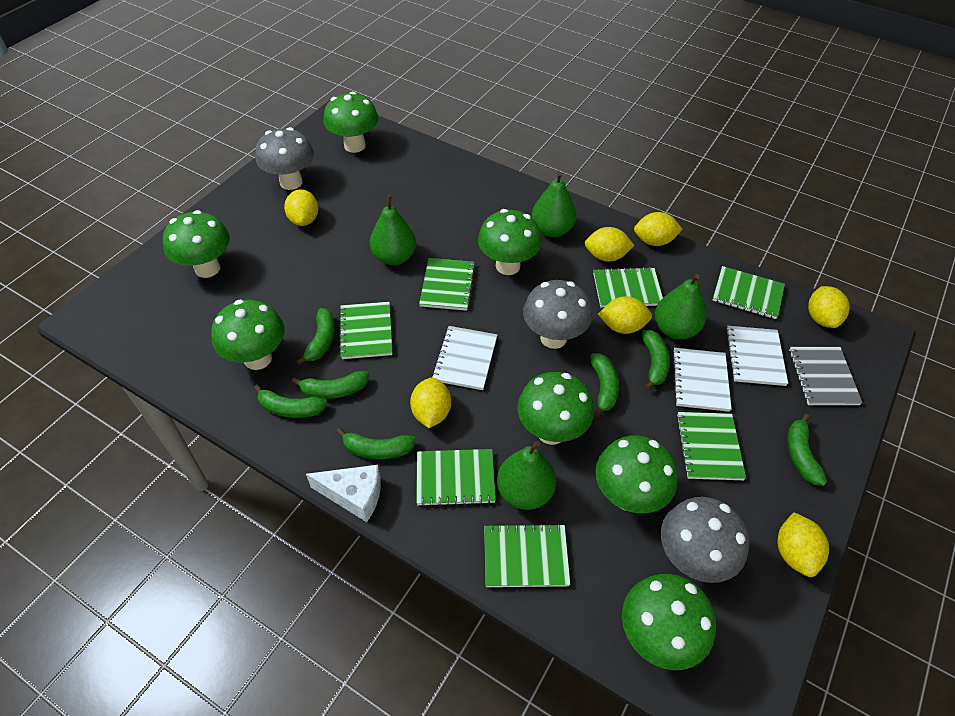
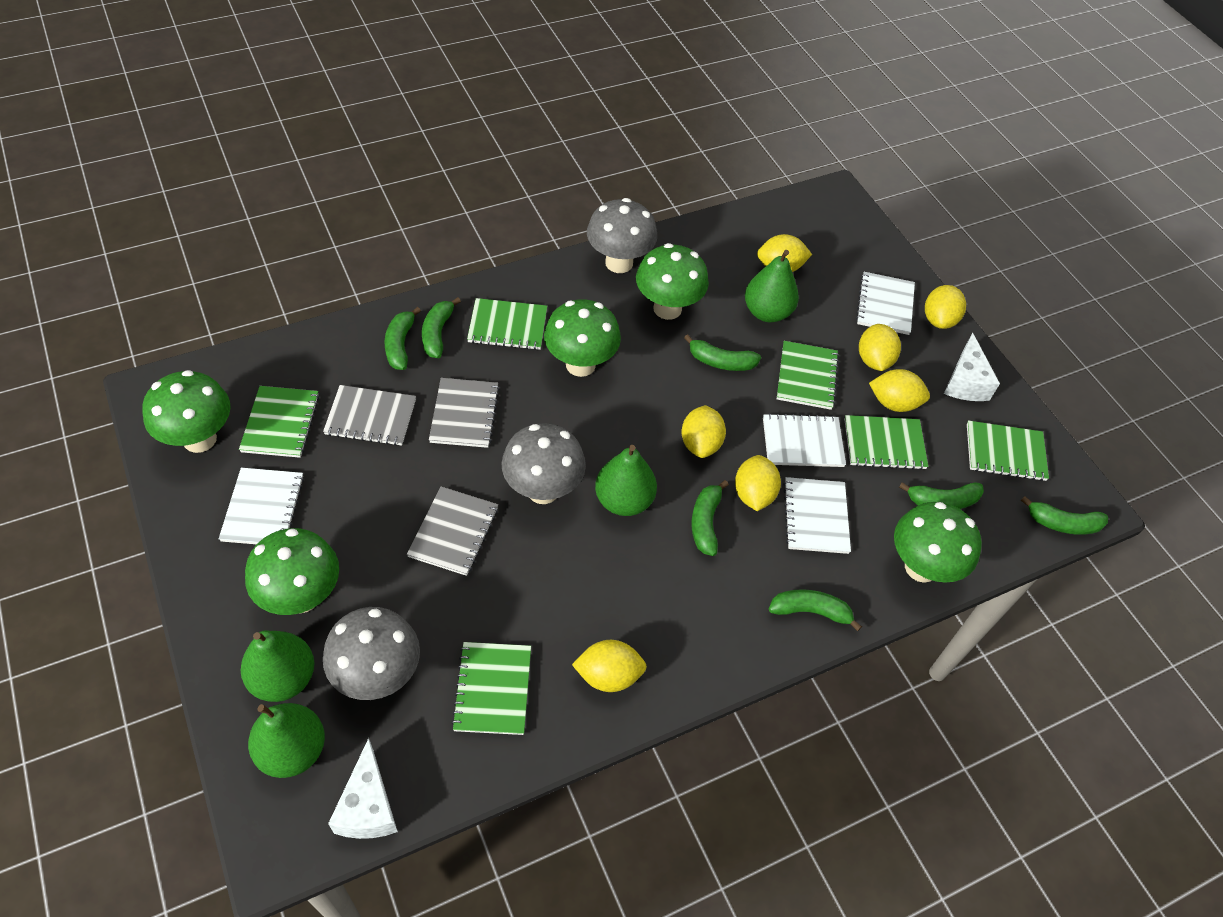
green mushroom: [163,210,230,278] [211,300,285,370] [323,92,378,153] [478,209,541,275] [517,372,594,445] [595,435,678,513] [622,574,716,670] = 7 -> [142,370,231,453] [245,528,339,615] [544,299,621,377] [636,243,709,320] [894,502,982,583] = 5
green notebook: [339,302,392,359] [416,449,496,507] [419,258,476,311] [484,524,570,587] [593,267,663,307] [676,412,746,480] [713,266,785,319] = 7 -> [239,386,319,458] [451,642,531,735] [467,298,547,350] [777,341,839,410] [844,415,928,470] [967,421,1049,481] = 6
grey notebook: [789,347,862,405] = 1 -> [323,385,416,446] [407,487,498,576] [429,378,500,448] = 3
white cheese: [306,465,381,522] = 1 -> [328,738,398,839] [944,333,1000,401] = 2
white notebook: [432,326,497,390] [672,348,732,412] [726,326,788,386] = 3 -> [219,468,304,544] [763,413,846,467] [783,477,851,554] [856,272,915,335] = 4

